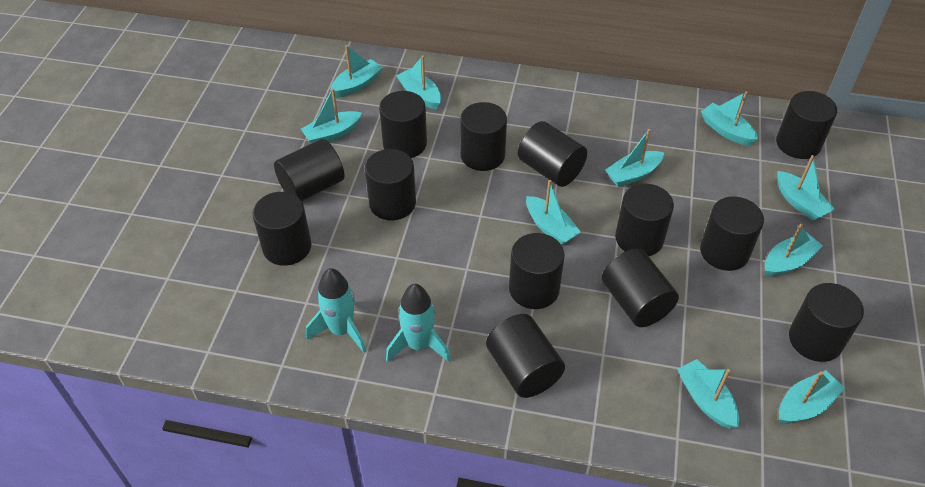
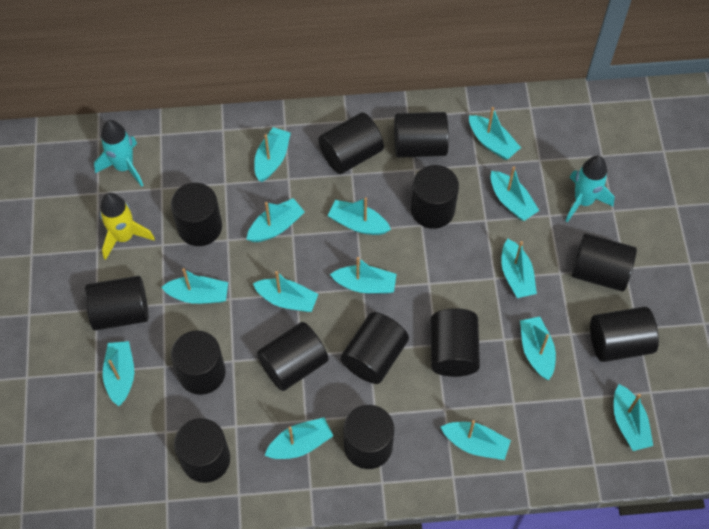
turquoise boat: [301,88,362,143] [330,45,383,97] [396,55,441,110] [526,180,581,245] [605,129,664,187] [677,359,739,429] [701,91,758,146] [765,224,823,277] [777,155,835,221] [779,370,845,424] = 10 -> [103,341,134,406] [161,268,228,304] [247,198,305,242] [253,271,318,312] [254,127,291,182] [264,417,333,459] [328,197,391,235] [330,257,397,294] [441,420,511,460] [469,107,521,160] [491,166,539,221] [501,239,537,298] [520,317,556,380] [614,384,653,451] = 14
yellow rocket: none = 0 -> [100,193,155,260] = 1

